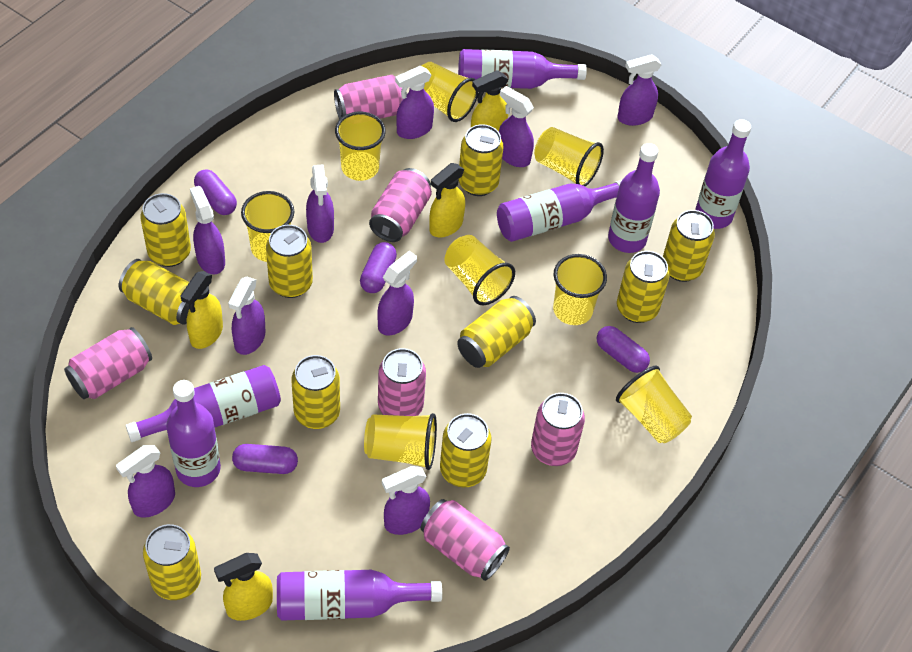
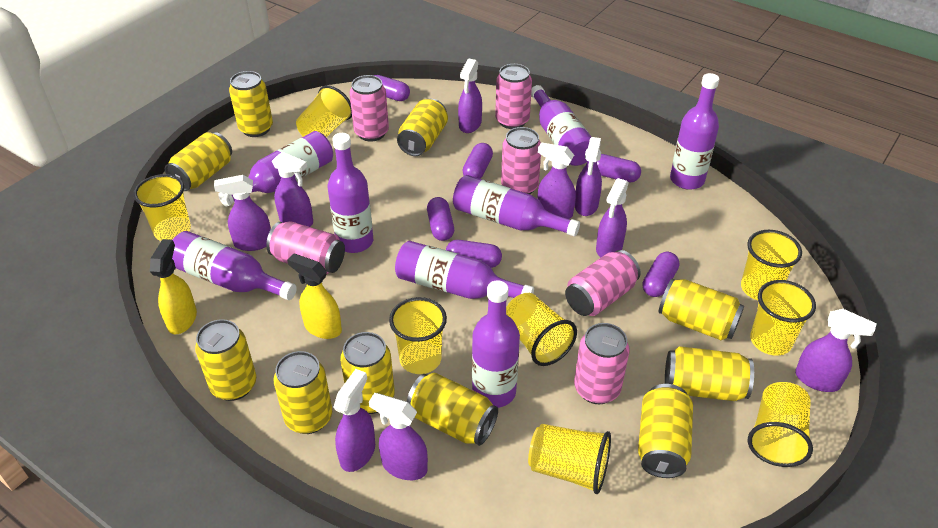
purple bottle: [126,365,281,442] [166,380,221,487] [277,570,442,621] [458,49,587,89] [497,180,622,242] [608,143,660,253] [695,119,751,229] = 7 -> [172,231,297,300] [218,131,333,207] [328,133,373,253] [395,241,534,299] [453,175,580,237] [472,280,520,408] [531,85,591,166] [670,73,719,190] = 8
purple capsule: [194,169,237,215] [232,444,298,474] [360,242,397,293] [597,326,650,373] = 4 -> [374,75,410,101] [427,197,454,241] [446,240,502,268] [462,143,493,179] [597,154,641,183] [643,252,679,297] = 6
yellow spray bottle: [180,271,223,349] [214,553,273,621] [429,163,465,237] [471,70,508,132] = 4 -> [150,239,197,334] [287,254,342,339] = 2

